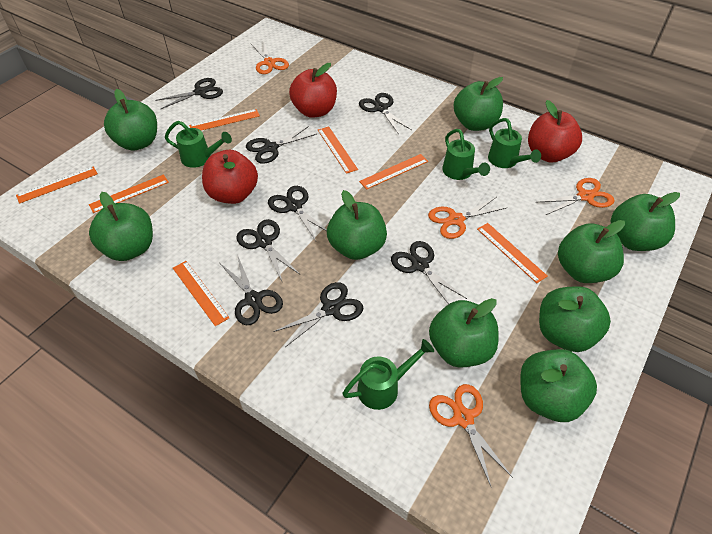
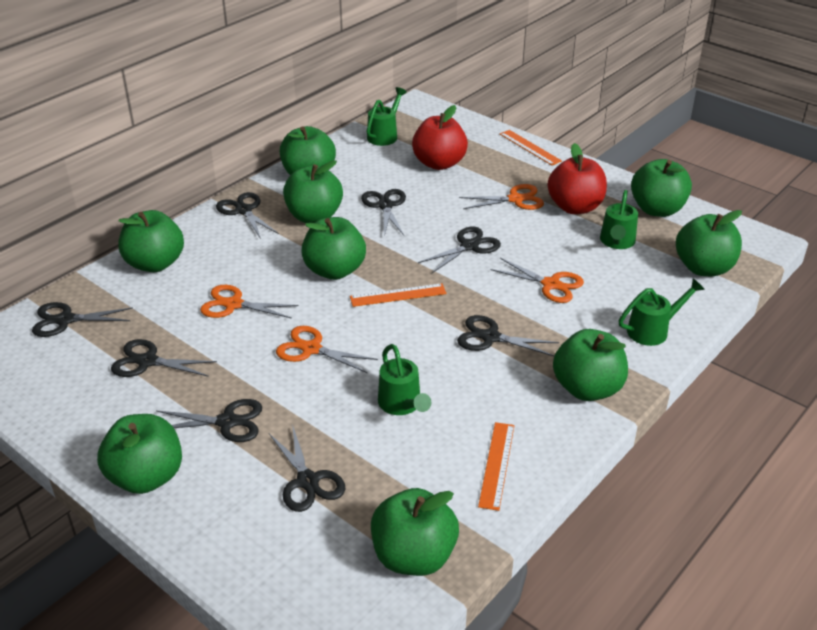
orange ruler: [16,166,98,204] [89,174,169,213] [173,261,229,326] [189,109,260,131] [318,127,358,174] [359,154,428,189] [477,223,548,283] = 7 -> [350,283,446,307] [478,422,514,511] [500,130,562,166] = 3
red apple: [202,150,258,204] [289,63,337,118] [528,100,582,163] = 3 -> [412,105,468,170] [548,143,607,214] = 2

